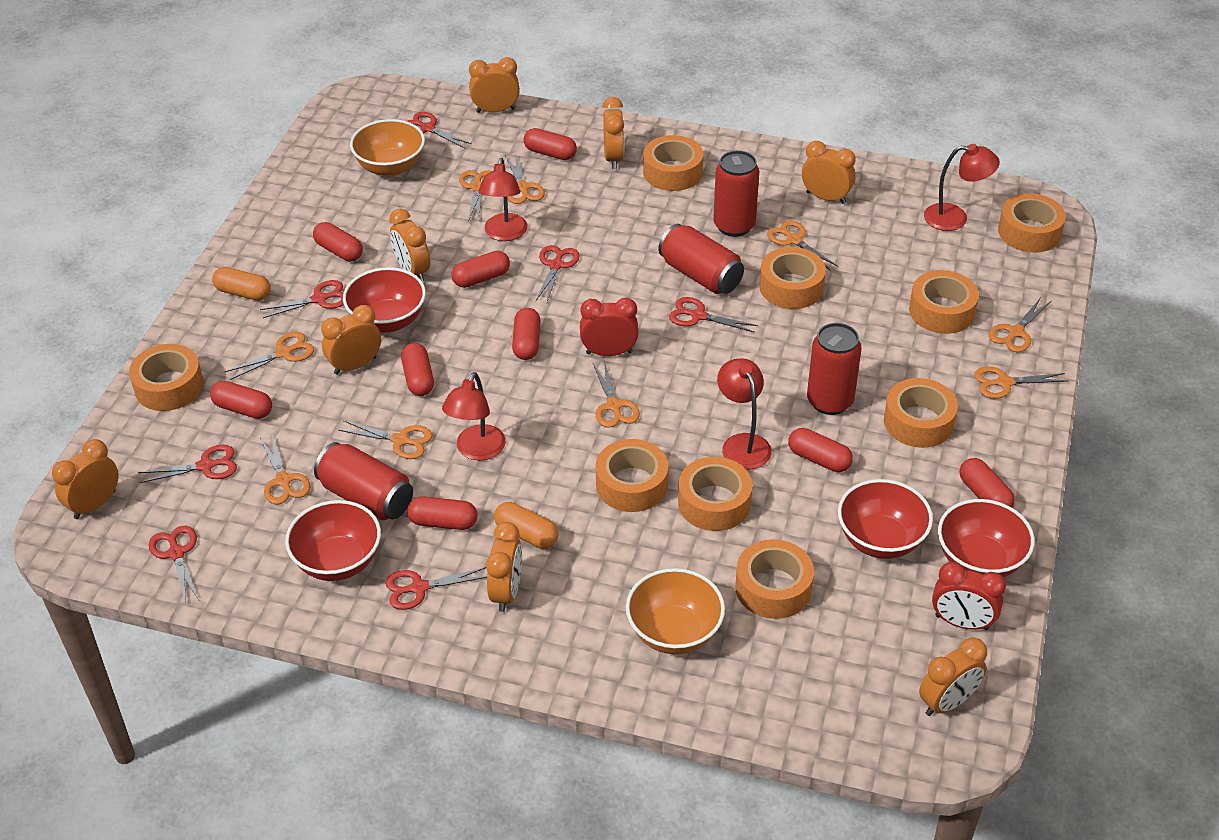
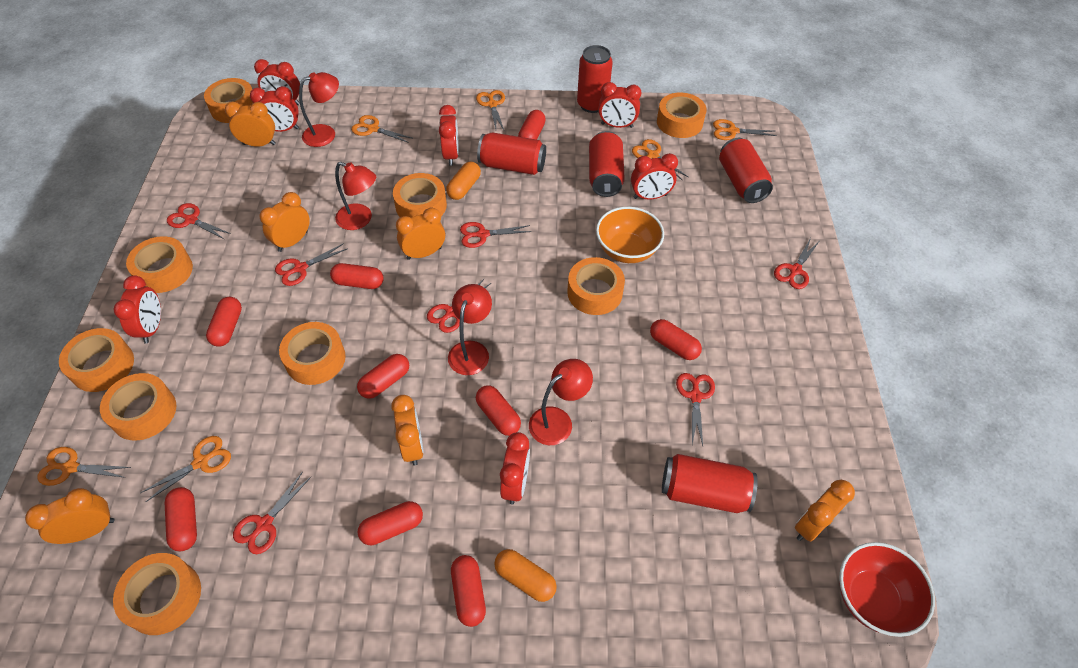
orange bowl: [350,119,425,177] [626,568,725,654] = 2 -> [596,207,664,263] = 1
orange clock: [52,439,118,519] [321,305,381,375] [389,208,430,282] [469,57,520,113] [486,522,522,612] [602,97,624,169] [802,141,856,204] [919,637,987,716] = 8 -> [25,488,114,544] [225,102,276,147] [259,192,310,252] [391,395,424,465] [396,208,445,260] [795,480,855,542] = 6
orange scissors: [225,332,314,380] [260,435,311,504] [339,420,432,459] [459,170,492,222] [505,153,545,204] [593,360,640,428] [767,220,839,270] [974,367,1068,399] [989,298,1051,352] = 9 -> [37,447,131,486] [140,436,231,502] [351,115,412,143] [476,90,505,130] [632,139,688,181] [713,119,777,140] = 6
red bowl: [285,500,381,581] [343,267,426,333] [838,479,933,559] [938,499,1035,577] = 4 -> [839,542,935,637] = 1
red can: [314,442,413,520] [658,224,744,294] [713,151,759,237] [807,323,862,415] = 4 -> [477,132,546,175] [577,45,613,113] [589,131,625,197] [662,454,758,513] [719,138,773,203] = 5
red clock: [580,298,639,356] [932,562,1006,630] = 2 -> [113,275,161,344] [250,86,299,132] [254,59,300,105] [439,105,459,166] [500,432,530,504] [598,82,642,128] [631,153,678,200] = 7

